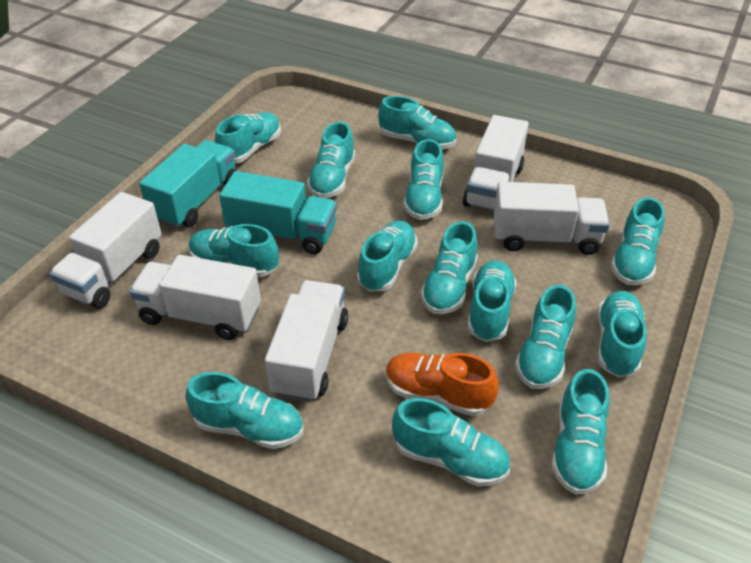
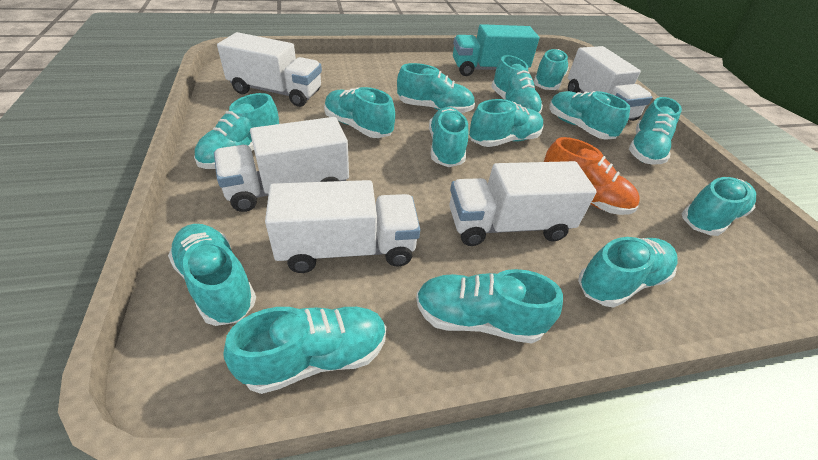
turquoise truck: [139,140,236,228] [219,171,337,254] = 2 -> [453,24,539,76] = 1

